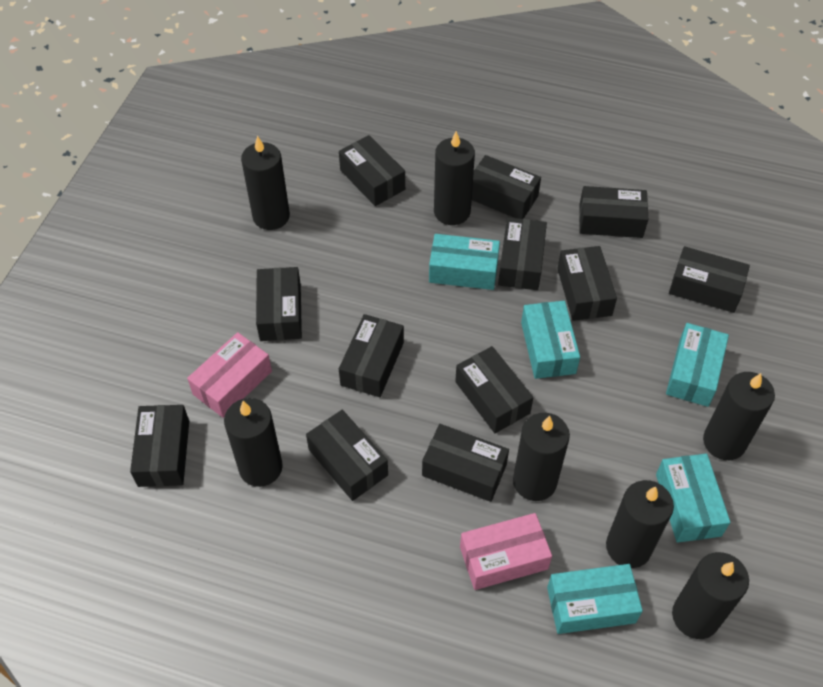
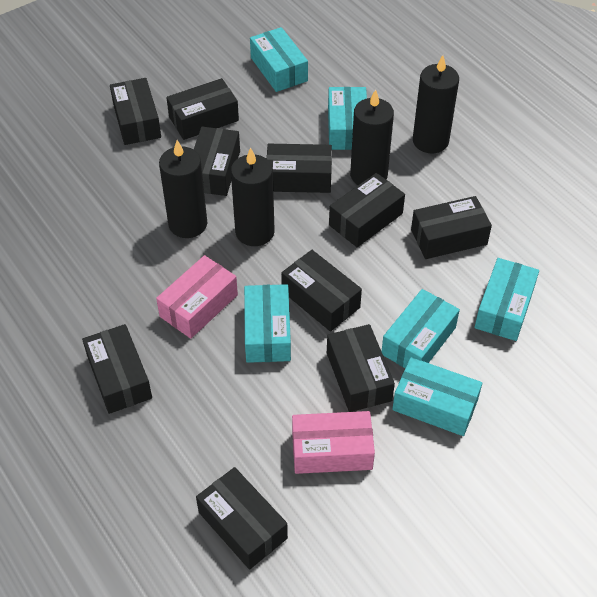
black box: [130,405,189,487] [256,267,302,341] [306,410,388,501] [339,135,405,206] [339,314,404,397] [422,424,509,502] [455,346,533,433] [472,155,541,219] [498,217,547,290] [557,246,617,321] [579,186,648,238] [669,246,750,313] = 12 -> [82,324,152,414] [110,78,161,145] [166,78,239,140] [194,127,240,196] [196,467,288,570] [266,144,332,193] [281,250,362,332] [327,324,395,412] [329,173,405,247] [411,196,492,259] = 10
black candle: [224,398,283,487] [241,136,290,230] [434,131,475,225] [513,413,570,501] [606,480,674,568] [672,552,749,639] [703,372,775,460] = 7 -> [159,140,207,238] [231,148,274,246] [350,89,394,185] [413,55,459,153] = 4
turquoise box: [429,234,500,290] [521,301,580,379] [547,564,643,634] [656,453,731,543] [666,323,729,407] = 5 -> [244,284,291,363] [250,27,308,92] [328,87,367,150] [382,289,460,368] [392,357,482,436] [474,258,539,341] = 6

